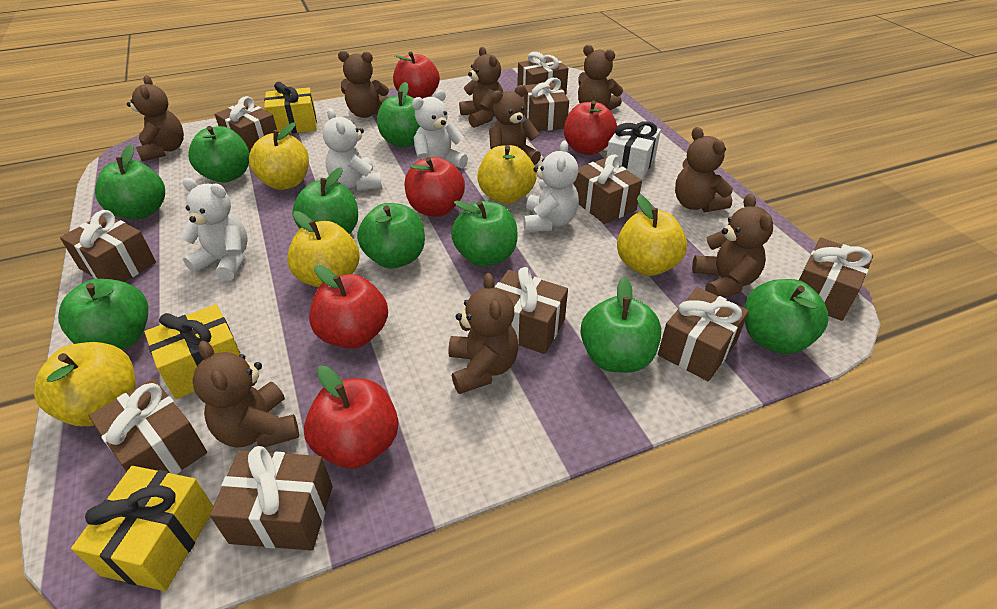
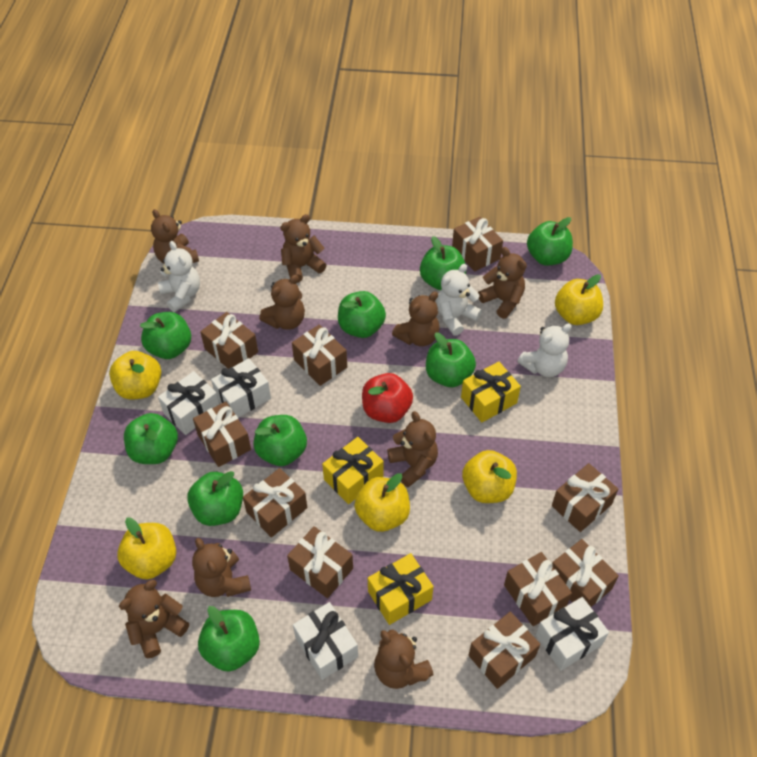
red apple: [304,366,398,469] [309,265,388,349] [393,52,440,99] [404,157,465,217] [564,100,617,155] = 5 -> [362,373,413,423] = 1
white gift: [607,121,661,180] = 1 -> [158,371,220,435] [211,358,271,418] [293,602,358,680] [536,597,609,671] = 4
white teddy bear: [180,178,248,281] [323,108,382,191] [412,90,468,169] [523,141,579,232] = 4 -> [158,241,200,312] [436,264,482,336] [517,323,572,377] = 3

